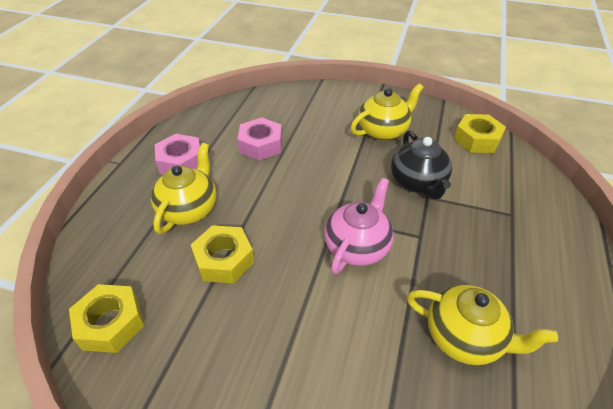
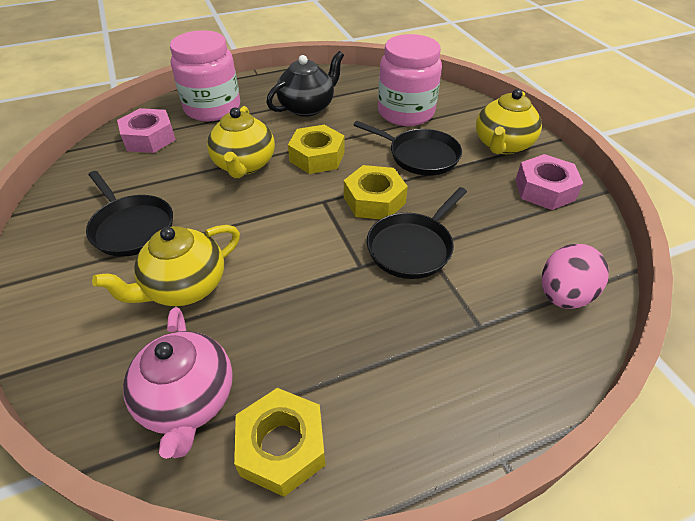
black pan: none = 0 -> [86,171,173,257] [354,121,462,176] [367,187,467,279] = 3
pink egg: none = 0 -> [542,244,609,309] = 1
pink jar: none = 0 -> [170,30,240,122] [378,34,442,126] = 2

